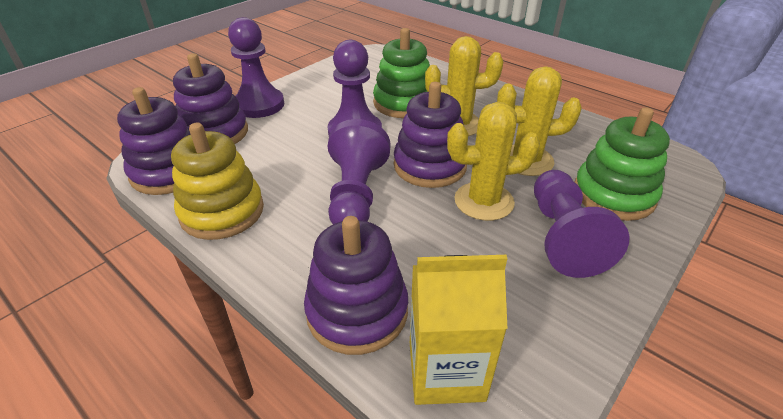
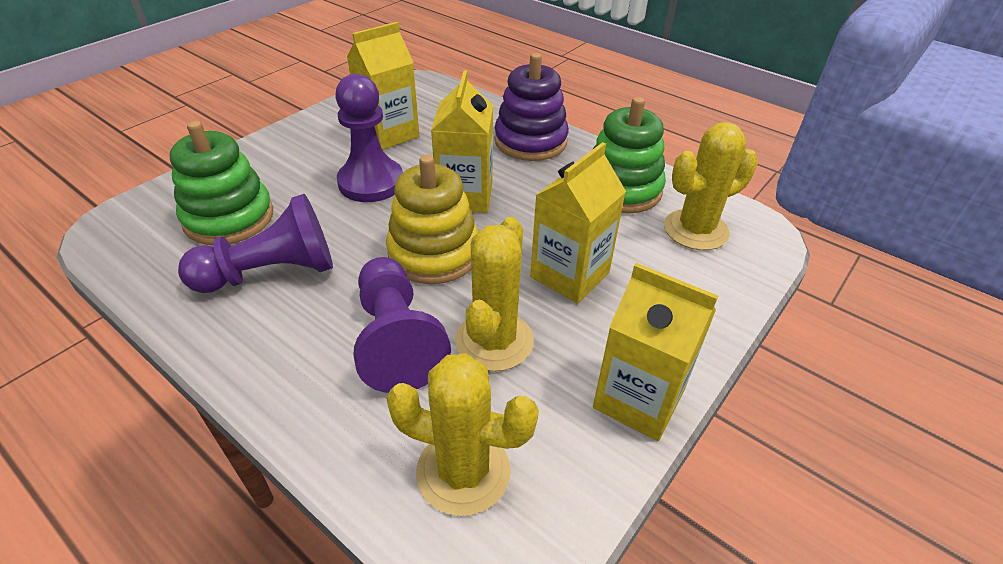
purple pawn: [228,17,284,118] [327,119,390,224] [328,40,382,135] [534,170,630,278] = 4 -> [178,194,333,293] [335,74,403,202] [353,257,451,393] = 3
purple stacking toy: [117,87,191,195] [173,53,248,144] [304,216,408,355] [394,82,467,188] = 4 -> [494,53,569,161] = 1
yellow carton: [410,255,508,405] = 1 -> [347,22,419,150] [431,70,493,213] [530,142,626,303] [593,263,718,441] = 4

